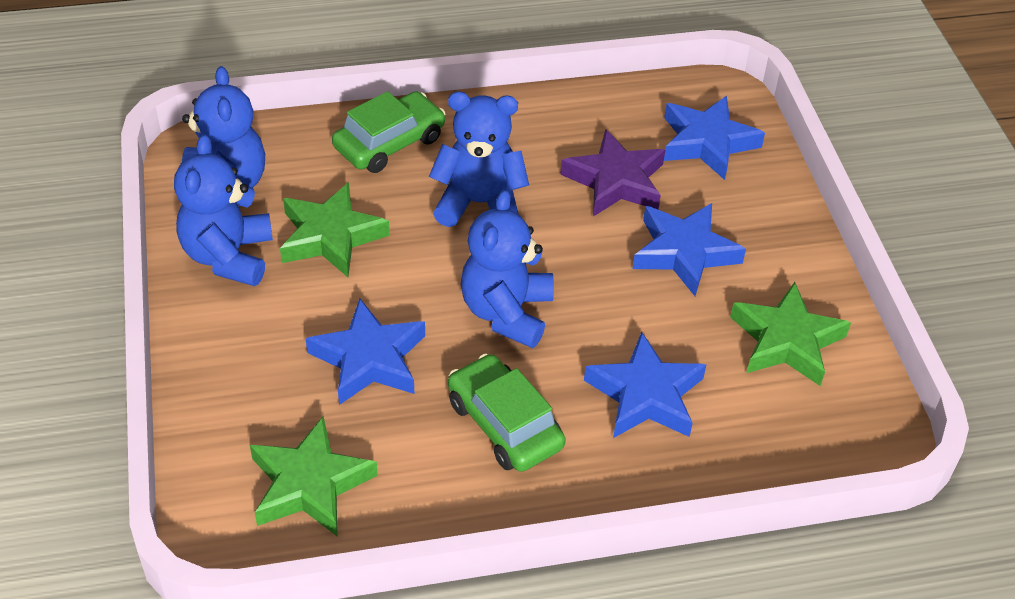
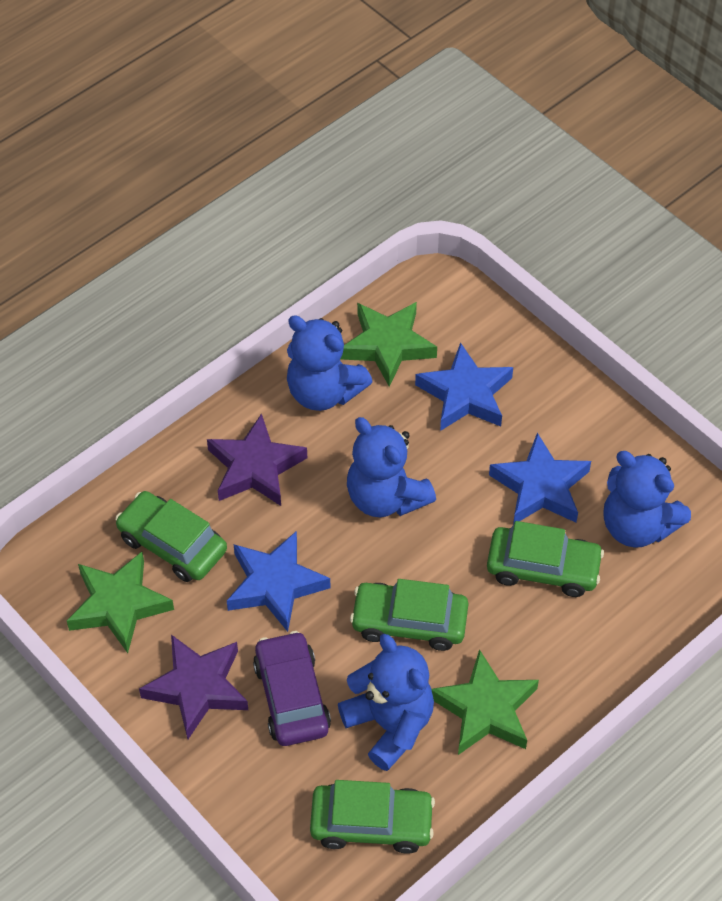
blue star: [306,298,425,405] [584,331,706,438] [633,203,746,296] [664,96,765,180] = 4 -> [227,531,331,632] [415,342,513,431] [489,433,591,525] = 3
green car: [332,91,446,173] [448,354,566,472] = 2 -> [115,491,227,582] [310,780,435,854] [350,579,468,651] [487,521,604,597] = 4
purple car: none = 0 -> [253,631,331,746] = 1
purple star: [560,129,665,217] = 1 -> [139,635,248,739] [207,414,307,506] = 2

